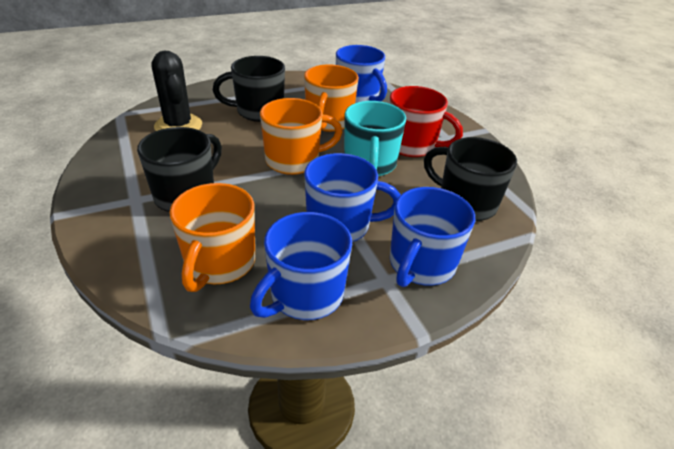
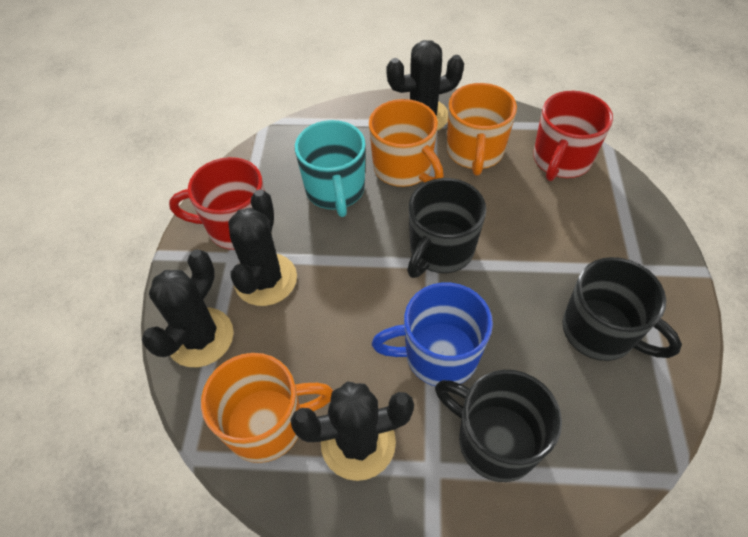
black cactus: [152,51,202,131] = 1 -> [142,249,234,367] [228,190,297,306] [290,381,414,481] [386,40,464,131] = 4
blue mug: [250,212,352,320] [304,153,401,242] [336,45,387,103] [390,187,475,287] = 4 -> [372,283,493,386] = 1
red mug: [389,86,463,157] = 1 -> [169,157,265,250] [533,91,613,181] = 2

